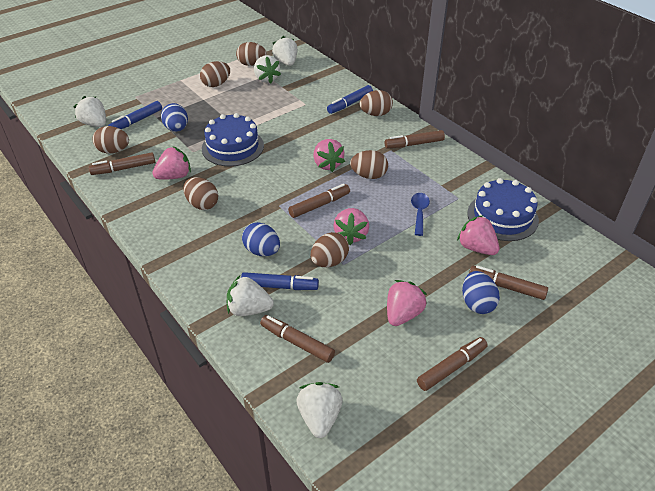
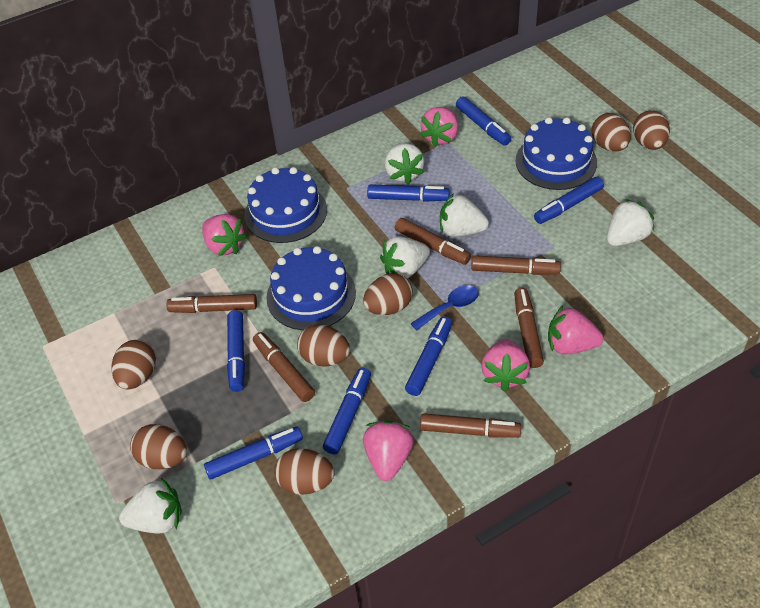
blue cake: [202,113,264,167] [467,178,539,241] = 2 -> [244,167,327,243] [266,246,356,331] [515,117,597,190] = 3
blue egg: [161,103,188,132] [242,222,280,256] [462,271,500,314] = 3 -> none = 0
blue marker: [108,101,162,129] [241,272,319,290] [327,85,373,114] = 3 -> [204,426,303,480] [227,310,245,392] [323,368,371,454] [367,184,450,202] [405,316,452,396] [456,96,511,146] [534,176,604,224] = 7

